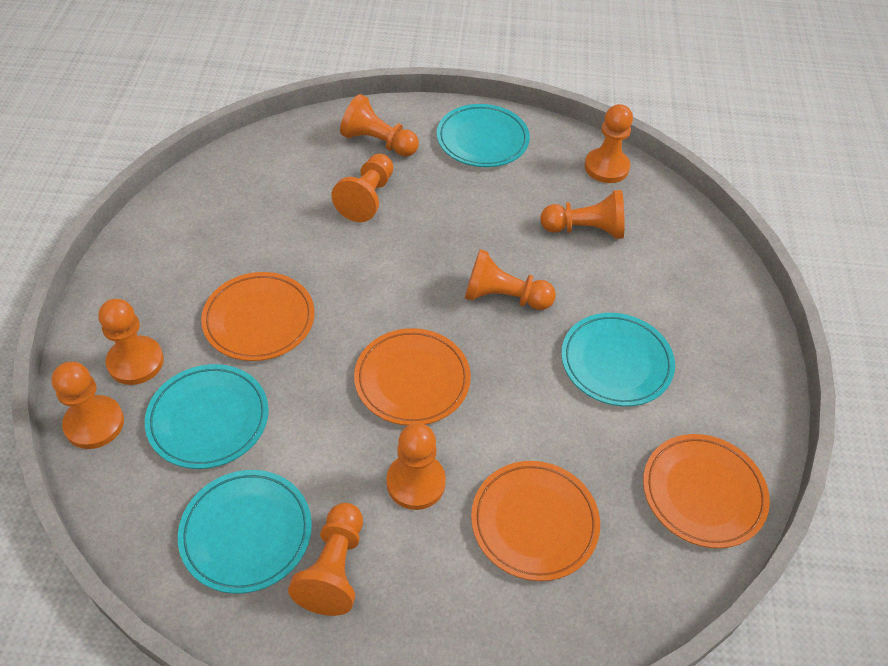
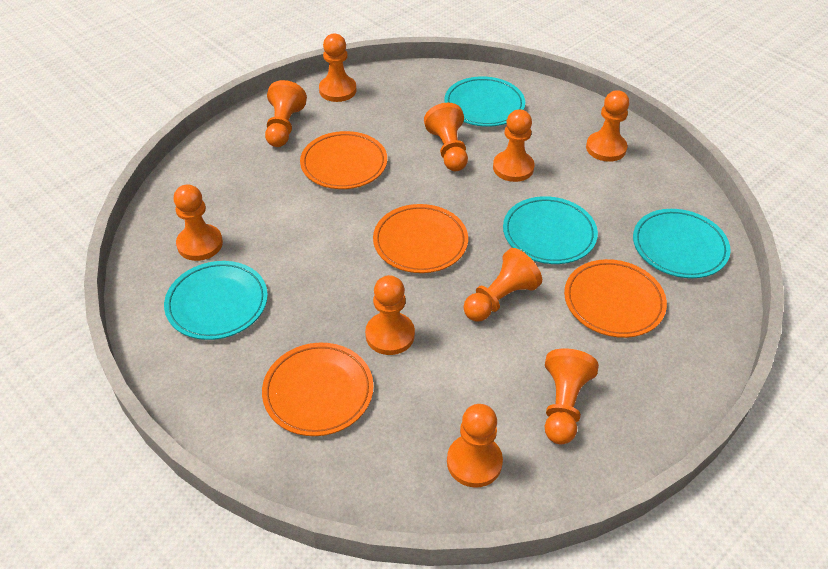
orange pawn: [51,362,124,449] [98,299,164,385] [288,503,363,616] [332,154,393,222] [340,94,419,157] [386,423,446,510] [465,249,556,310] [540,190,624,239] [585,104,633,183] = 9 -> [174,184,223,261] [265,80,307,147] [319,34,357,102] [365,275,415,355] [424,103,468,171] [447,404,503,488] [463,248,542,322] [493,109,534,182] [544,348,599,444] [586,90,629,162] = 10

